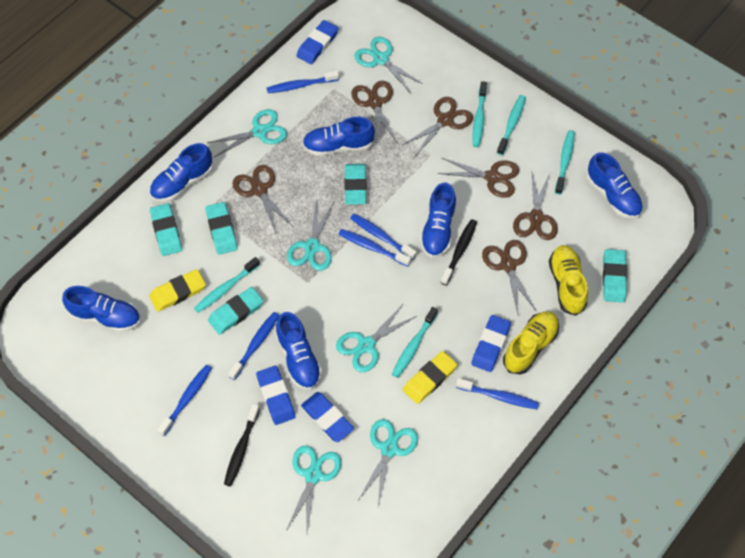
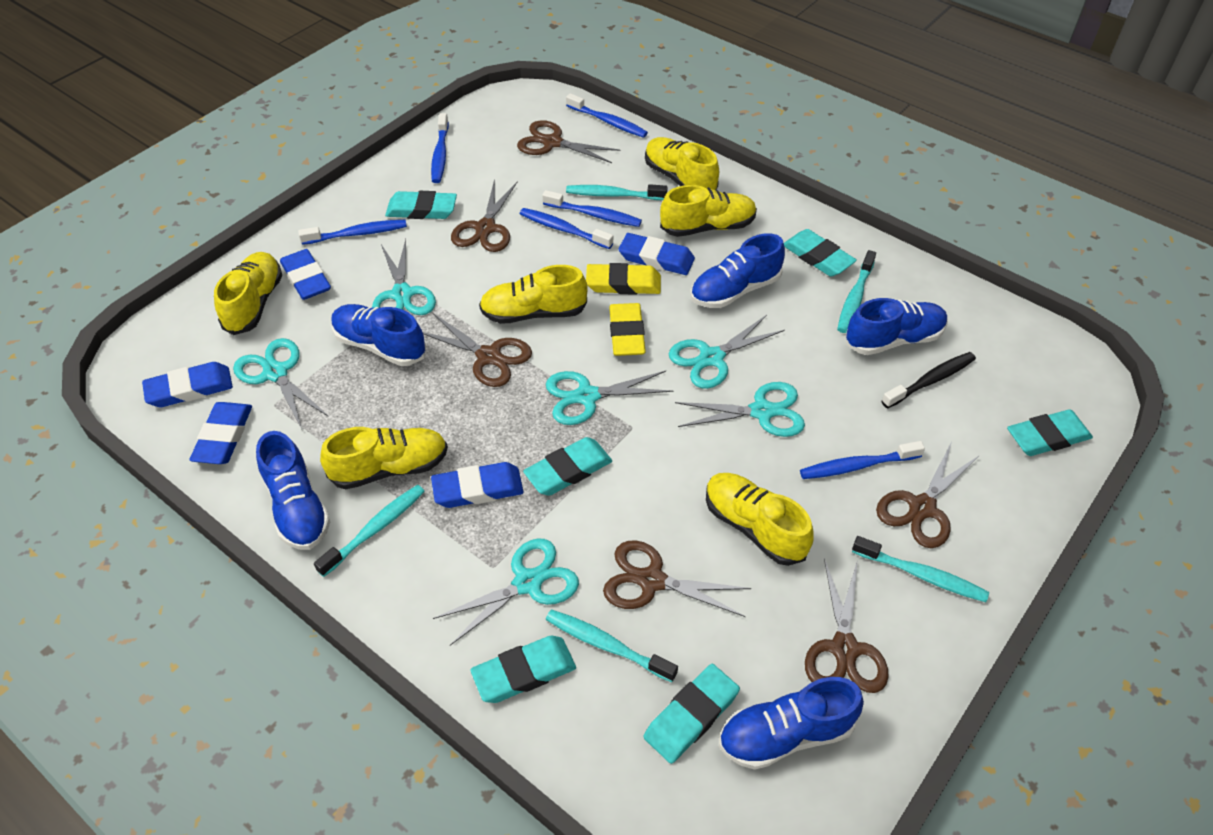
black toothbrush: [224,404,260,487] [440,219,477,285] = 2 -> [881,352,976,408] = 1
blue eraser: [256,366,296,425] [297,20,339,64] [301,392,354,442] [471,315,511,372] = 4 -> [142,362,233,407] [189,402,252,464] [280,249,331,300] [431,462,524,508] [619,233,695,275] = 5
blue shoe: [62,286,141,332] [150,143,213,202] [275,312,322,390] [302,117,375,156] [420,183,456,258] [586,152,643,219] = 6 -> [256,431,330,550] [332,304,426,366] [691,233,785,308] [719,677,864,770] [846,298,948,355] = 5
turquoise eraser: [150,203,182,256] [205,202,238,255] [208,287,263,335] [344,164,367,205] [603,249,627,302] = 5 -> [385,191,457,219] [471,636,576,703] [523,437,612,496] [644,664,740,764] [784,229,857,277] [1007,409,1093,456] = 6
yellow shoe: [503,311,559,374] [549,245,588,316] = 2 -> [214,252,282,335] [320,427,448,489] [479,265,588,324] [645,137,719,190] [660,185,757,237] [706,473,813,566] = 6

